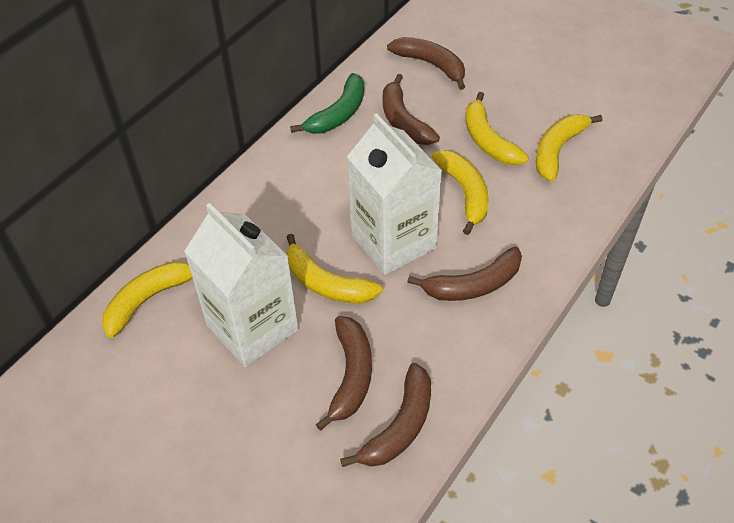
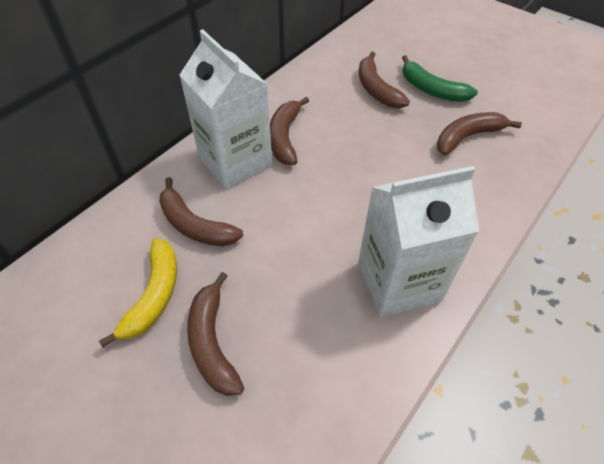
yellow banana: [102,261,193,338] [286,234,383,304] [432,150,489,235] [465,92,529,165] [536,114,602,182] = 5 -> [99,238,177,348] = 1

